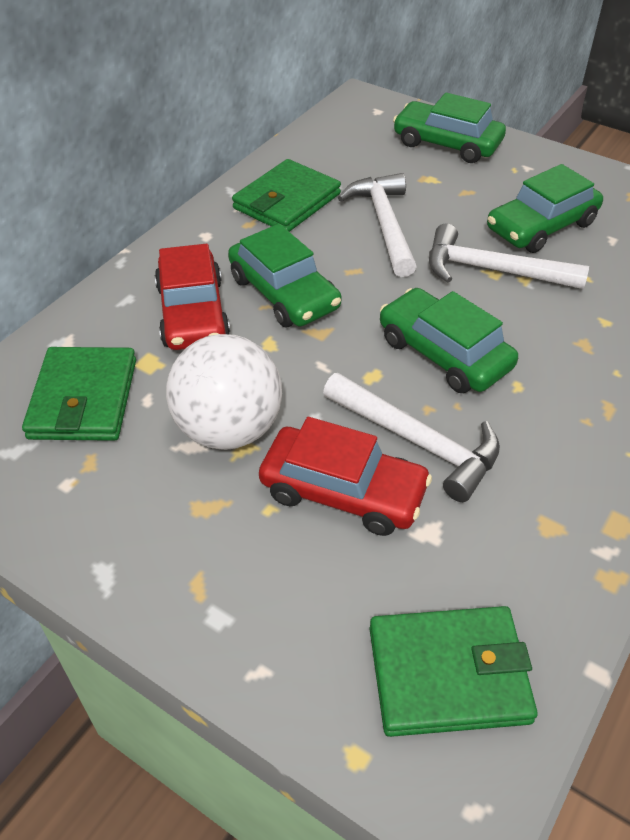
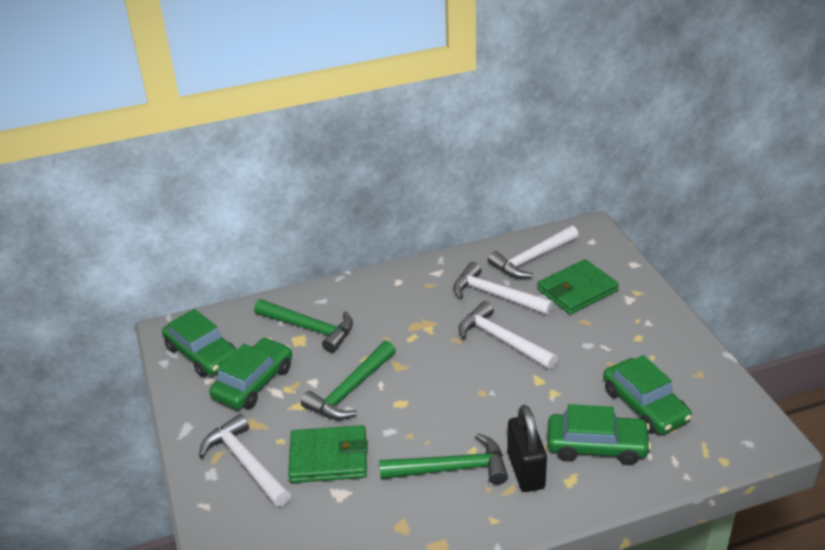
black padlock: none = 0 -> [507,405,547,492] = 1
green hammer: none = 0 -> [254,299,353,353] [301,341,396,420] [379,433,508,485] = 3
green wallet: [22,347,136,441] [232,159,341,232] [370,606,538,737] = 3 -> [288,425,368,483] [537,259,619,315] = 2
red car: [155,244,230,350] [259,417,432,536] = 2 -> none = 0
white ball: [166,334,282,450] = 1 -> none = 0
white hammer: [323,373,500,502] [338,173,417,277] [429,223,589,289] = 3 -> [199,414,291,507] [453,262,554,315] [459,301,558,369] [488,225,579,279] = 4

